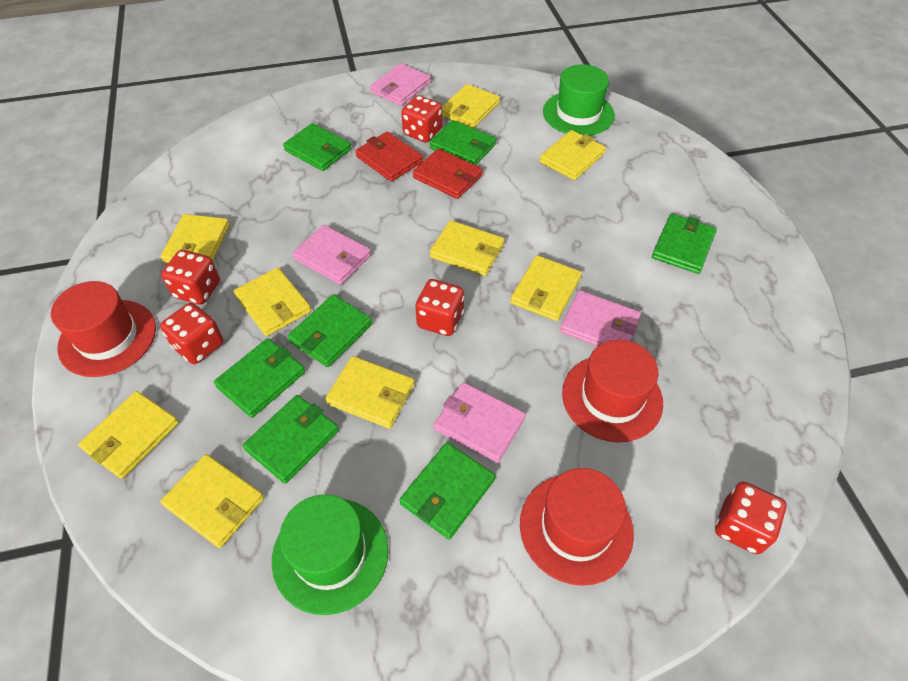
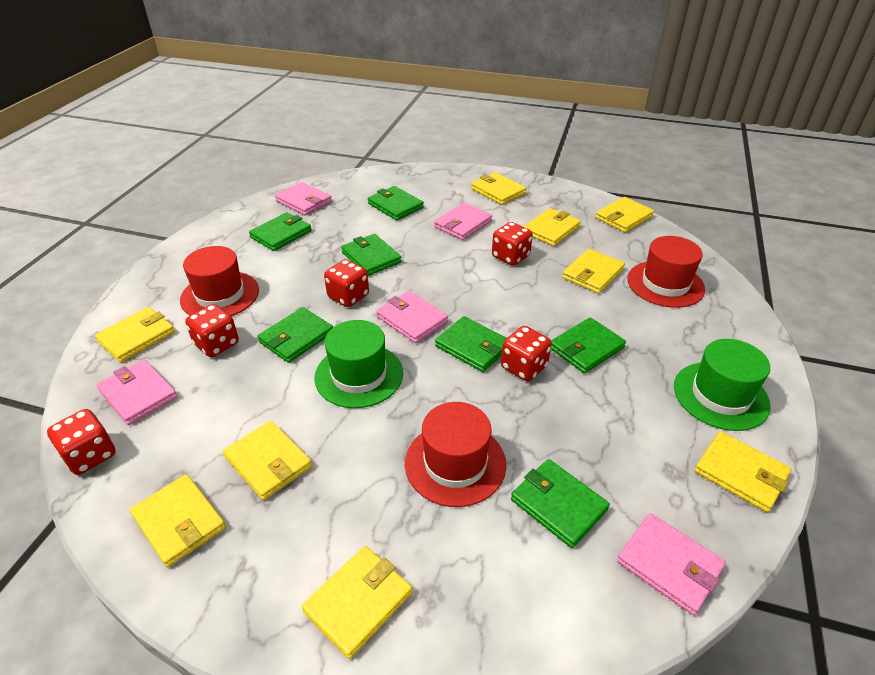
pink wallet: [292,225,371,285] [370,63,431,106] [434,382,526,463] [560,290,641,346] = 4 -> [96,359,177,425] [275,182,332,215] [376,291,448,343] [434,203,492,240] [617,513,726,615] = 5
red wallet: [355,132,423,182] [413,148,483,199] = 2 -> none = 0

